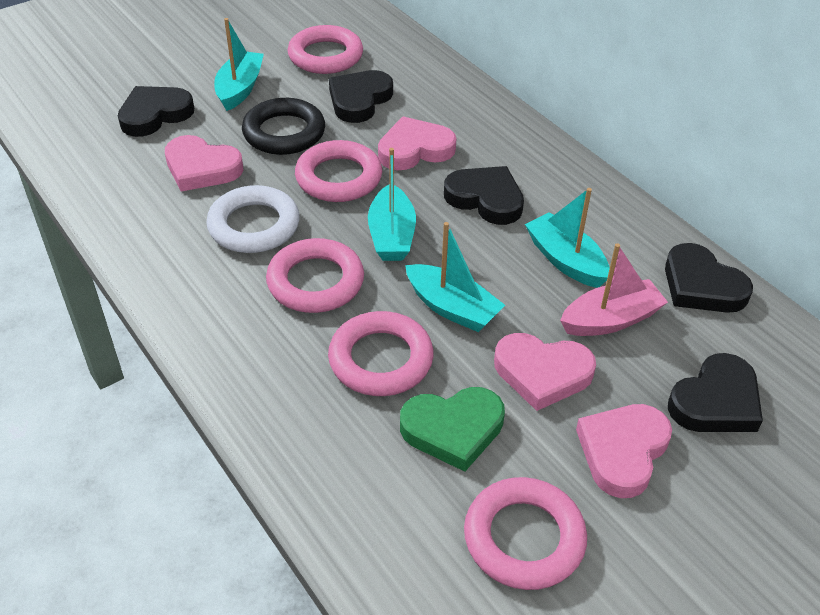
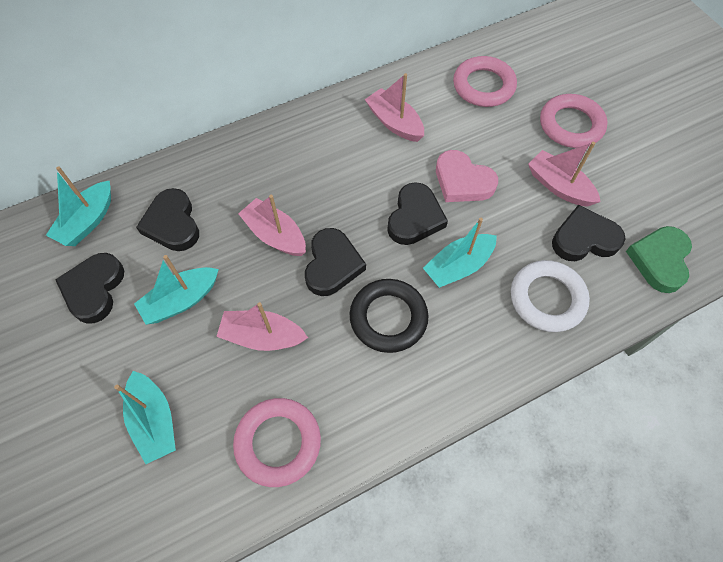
pink boat: [560,243,668,336] = 1 -> [216,302,308,351] [238,195,306,256] [365,73,424,142] [528,142,601,207] = 4
pink heart: [165,135,243,192] [378,116,457,170] [494,333,596,411] [576,404,672,498] = 4 -> [436,150,498,202] = 1
pink ring: [266,238,364,313] [288,25,363,74] [295,140,382,202] [328,311,434,396] [464,477,587,590] = 5 -> [233,398,321,487] [453,56,517,107] [540,94,607,148] = 3

